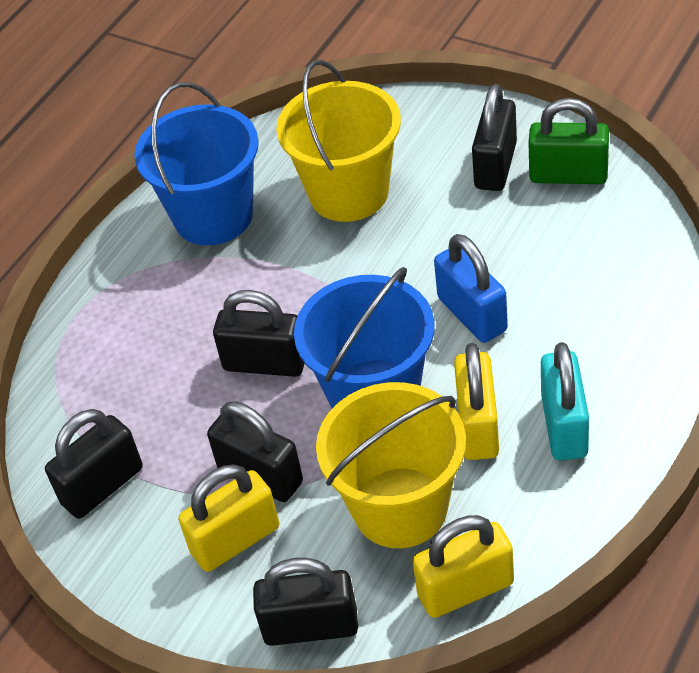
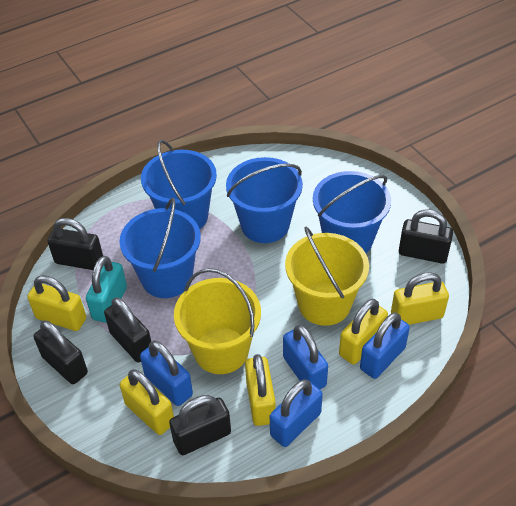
blue bucket: [134,82,259,246] [294,267,435,408] = 2 -> [120,198,201,298] [141,140,217,229] [226,157,303,243] [313,171,391,253] = 4
blue padlock: [434,234,508,343] = 1 -> [140,341,193,406] [270,380,323,447] [283,325,328,389] [360,312,410,379] = 4
green padlock: [528,98,609,184] = 1 -> none = 0
yellow padlock: [178,465,279,572] [412,515,514,618] [454,343,499,460] = 3 -> [27,275,86,331] [120,369,174,435] [245,354,276,426] [339,299,388,365] [391,272,449,325] = 5

